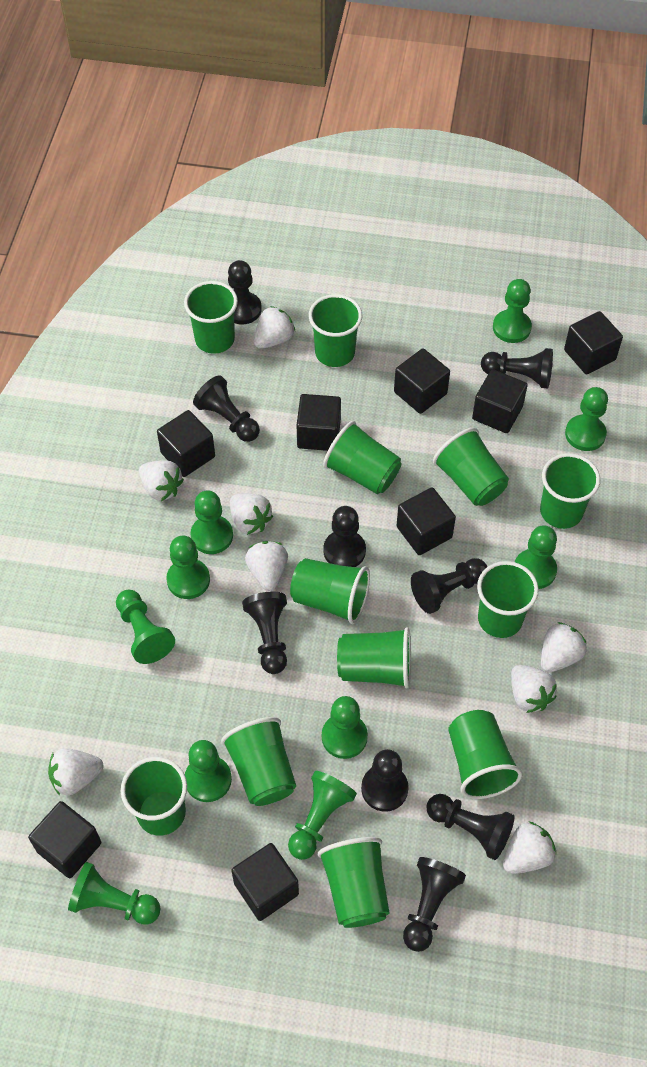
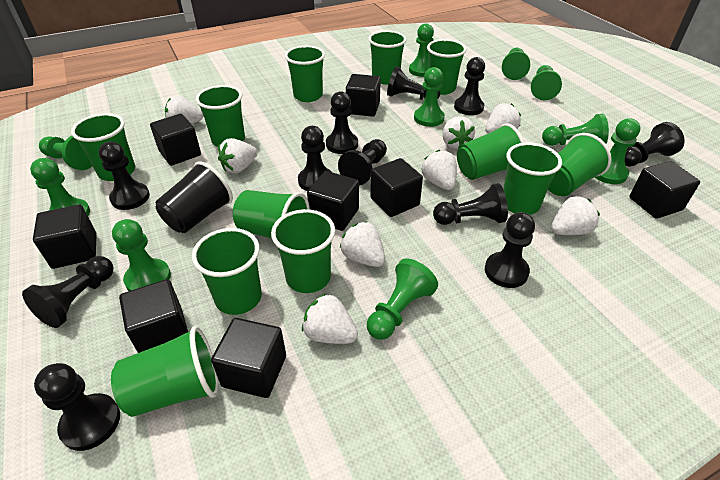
black cup: none = 0 -> [156,161,233,233] = 1
black pawn: [193,375,260,442] [228,260,262,324] [242,592,287,674] [323,506,366,567] [361,749,409,812] [403,857,466,952] [411,558,487,614] [426,794,514,860] [481,348,553,388] = 9 -> [22,256,114,328] [34,363,120,451] [98,141,150,210] [298,126,331,191] [326,91,358,154] [338,139,387,186] [387,66,440,100] [433,183,508,225] [454,57,485,115] [485,212,535,288] [625,122,685,167] = 11

